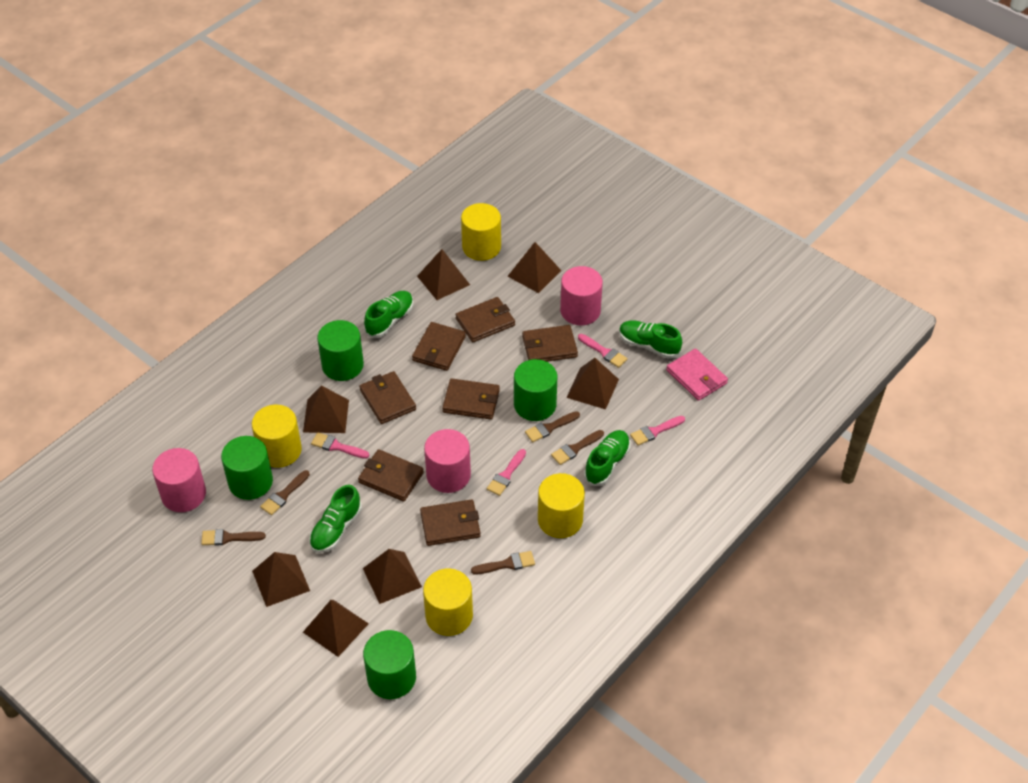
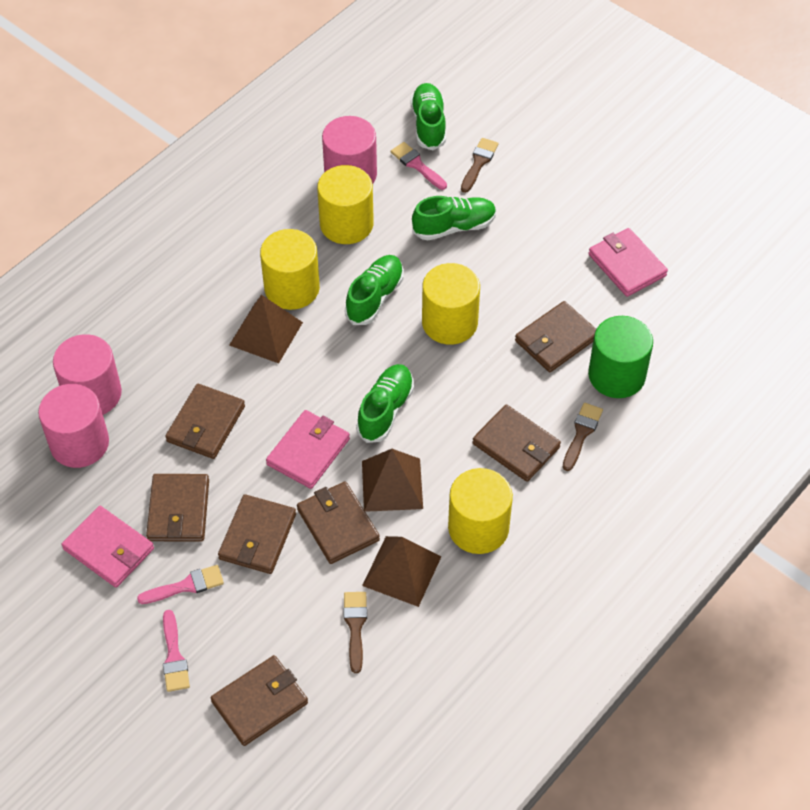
brown brush: [201,529,266,546] [260,470,310,515] [471,551,535,574] [525,411,580,442] [551,430,604,465] = 5 -> [344,592,367,673] [461,138,499,193] [563,403,603,471] = 3
brown pyramid: [252,552,310,607] [303,385,349,433] [303,600,369,657] [363,549,422,604] [417,249,470,300] [508,242,561,293] [566,358,619,409] = 7 -> [229,295,303,363] [362,449,423,512] [362,536,441,607] = 3
green cylinder: [221,436,273,500] [317,320,364,381] [363,630,416,699] [514,359,558,421] = 4 -> [588,316,653,398] = 1
pink brush: [311,432,369,459] [487,449,526,496] [578,334,628,368] [630,416,685,446] = 4 -> [137,565,224,604] [163,610,190,692] [391,142,447,190] = 3
pink wallet: [666,349,728,401] = 1 -> [61,506,154,588] [266,410,350,489] [588,228,668,297] = 3

